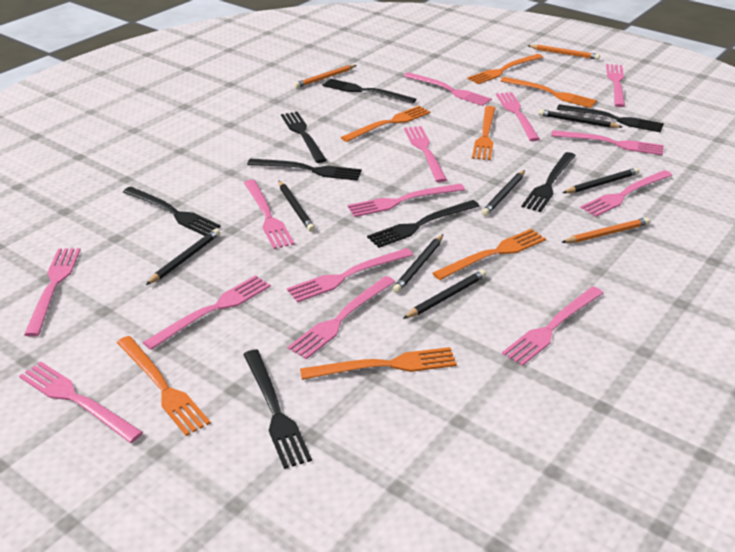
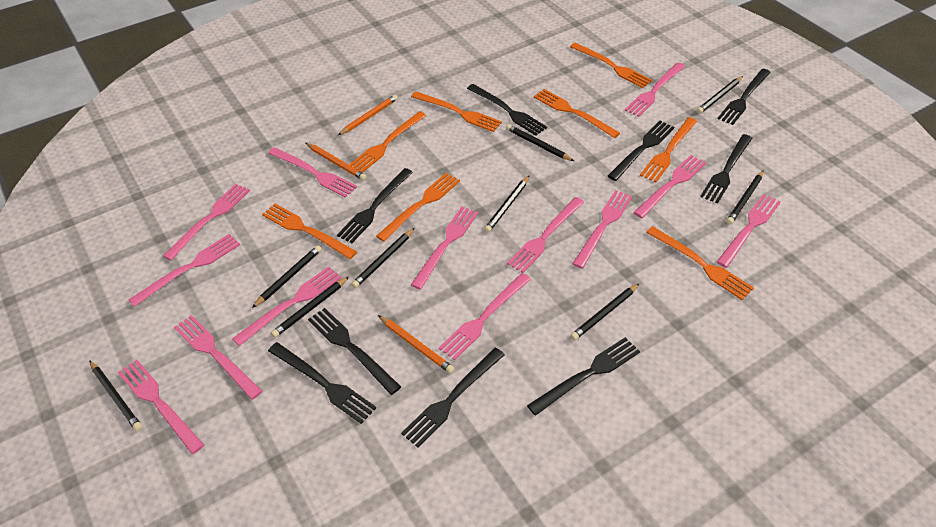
black fork: [123,187,221,236] [243,350,312,469] [247,158,362,181] [281,112,327,163] [323,78,416,104] [367,200,479,248] [521,152,576,212] [557,104,664,132] = 8 -> [268,342,376,424] [308,308,401,395] [337,168,413,243] [401,348,505,447] [467,84,547,136] [527,337,640,416] [608,121,674,181] [700,134,752,204] [717,69,771,125] = 9
black pencil: [146,229,220,285] [279,181,315,232] [393,234,443,293] [403,270,487,319] [481,170,525,216] [538,109,622,128] [563,168,639,193] = 7 -> [89,360,142,431] [252,245,322,308] [271,277,349,338] [351,228,414,288] [484,176,529,233] [506,124,574,161] [570,283,640,340] [697,76,743,114] [726,170,764,224] = 9
orange fork: [117,336,211,436] [300,347,457,380] [341,106,431,142] [433,229,546,280] [467,54,543,84] [472,106,496,160] [501,77,597,108] = 7 -> [262,204,357,259] [349,111,427,173] [376,173,460,242] [411,91,502,132] [534,89,620,138] [570,43,652,88] [640,117,697,182] [646,226,754,300] = 8
pink fork: [19,361,143,443] [24,248,80,337] [143,275,271,350] [244,180,295,249] [287,248,413,303] [288,276,395,359] [347,183,465,217] [404,72,492,106] [404,126,447,183] [496,92,540,141] [502,286,603,366] [551,130,664,155] [580,170,672,217] [606,64,625,107] = 14 -> [118,360,204,454] [129,234,240,307] [163,184,250,260] [174,315,263,400] [232,266,341,346] [268,147,357,198] [411,206,478,290] [439,273,531,360] [507,197,584,273] [572,190,632,269] [625,63,685,117] [633,155,706,218] [717,194,781,268] = 13

